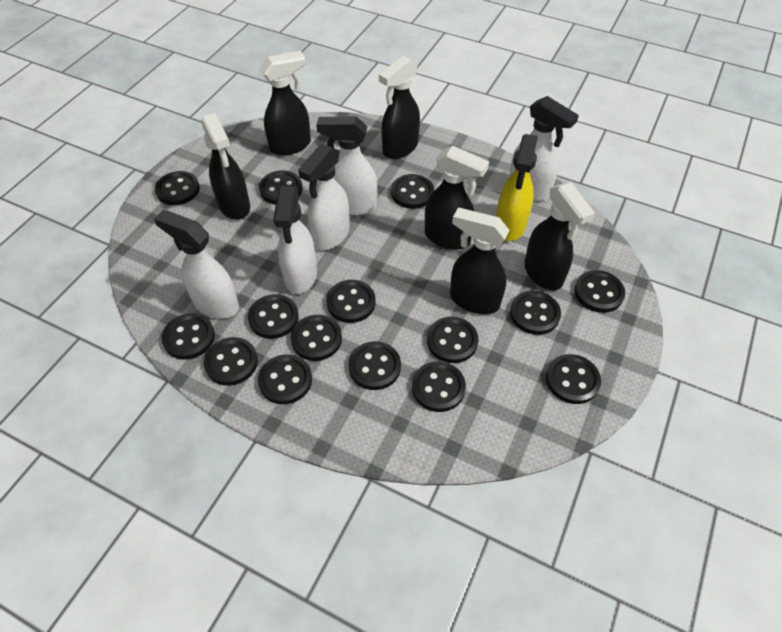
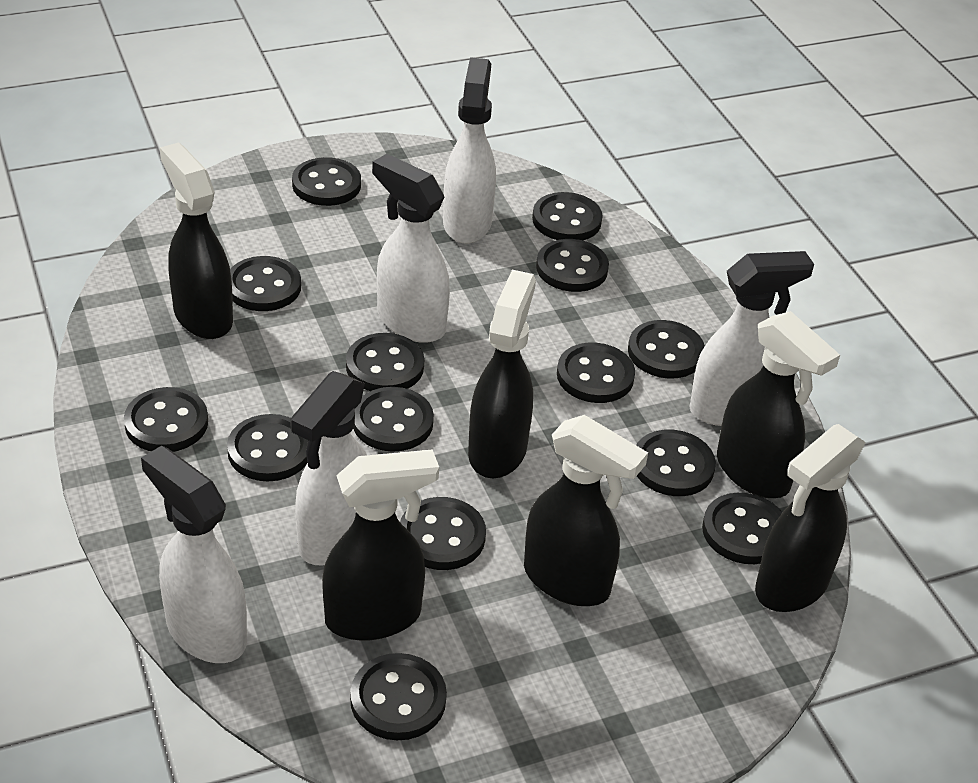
black button: [155,171,200,205] [161,313,215,360] [204,337,258,386] [248,294,299,339] [258,354,312,404] [259,170,303,204] [290,315,342,361] [326,280,375,323] [348,341,401,390] [391,174,434,209] [412,361,466,412] [427,317,478,363] [510,291,561,335] [546,354,601,404] [575,270,625,313] = 15 -> [124,387,208,452] [227,414,308,481] [230,256,301,311] [292,157,361,206] [346,333,424,391] [350,653,447,740] [353,387,434,452] [400,497,486,570] [532,192,603,240] [536,239,609,292] [557,343,635,403] [628,320,705,379] [636,430,716,496] [702,493,782,564] = 14
yellow spray bottle: [496,134,538,241] = 1 -> none = 0

